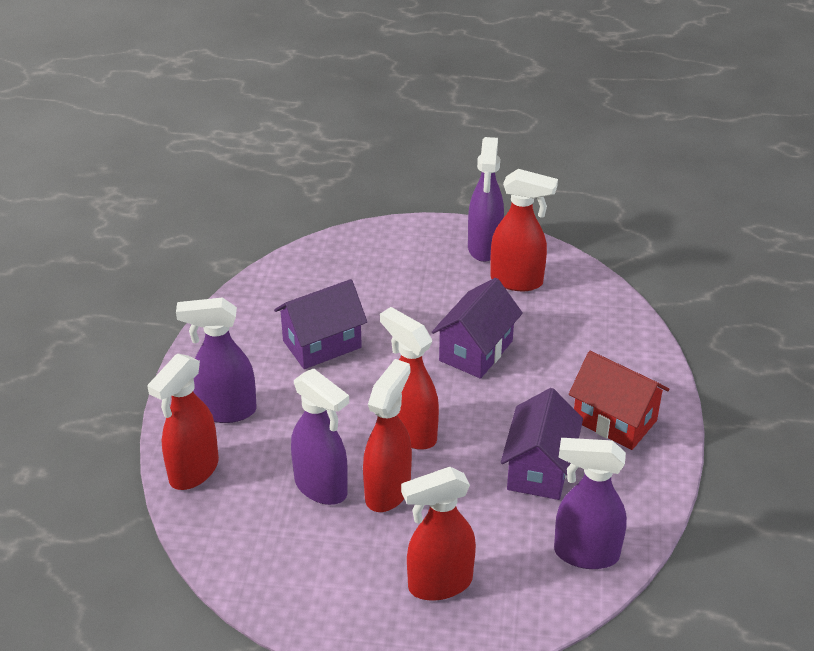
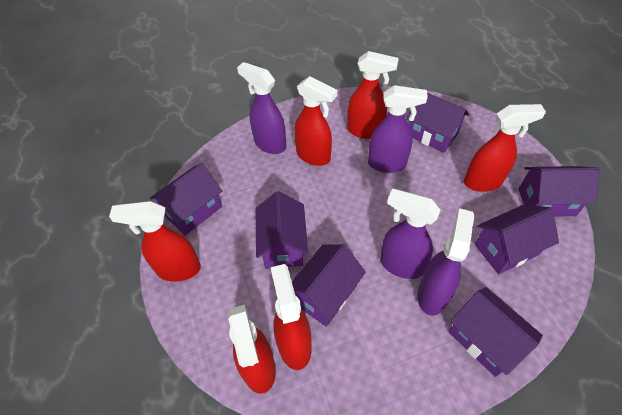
purple house: [274,279,367,369] [432,278,523,379] [501,388,583,500] = 3 -> [150,163,222,235] [255,191,308,269] [292,244,366,327] [406,93,469,153] [449,287,543,377] [475,205,559,274] [518,166,600,217] = 7
red house: [569,351,669,450] = 1 -> none = 0
red spray bottle: [147,353,219,490] [363,359,412,512] [380,307,439,449] [401,467,476,601] [490,169,558,291] = 5 -> [109,201,201,282] [228,304,276,394] [270,264,312,370] [294,76,337,166] [347,51,399,139] [464,104,546,192] = 6

